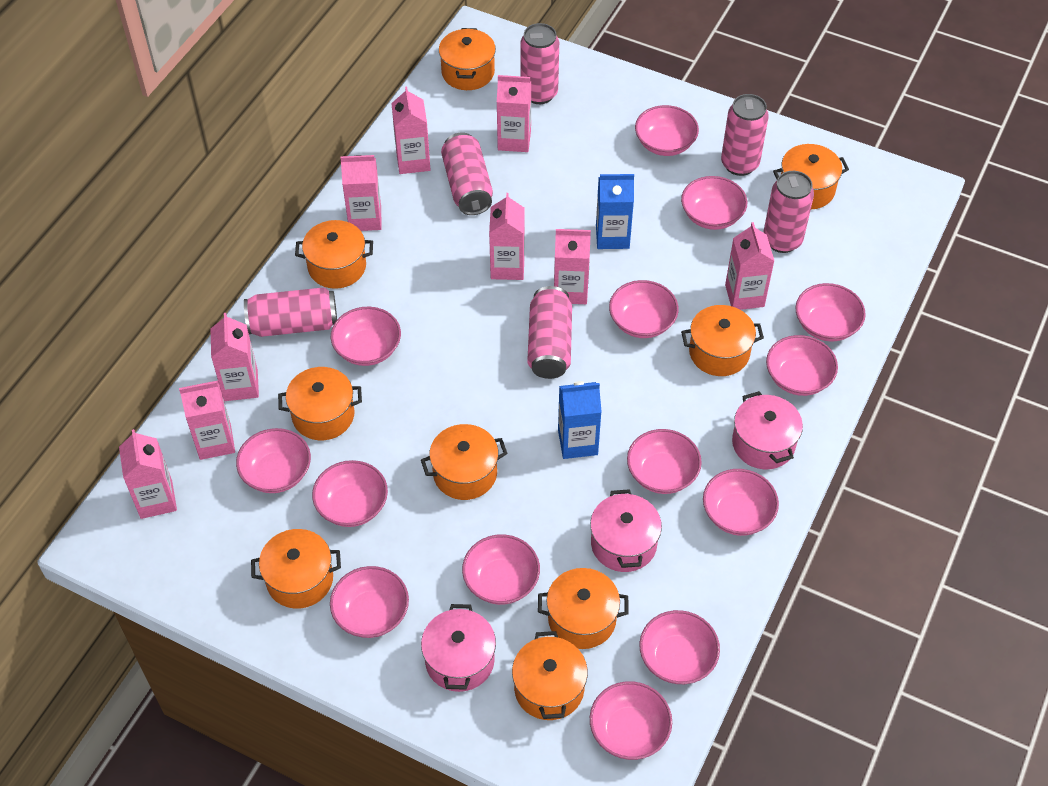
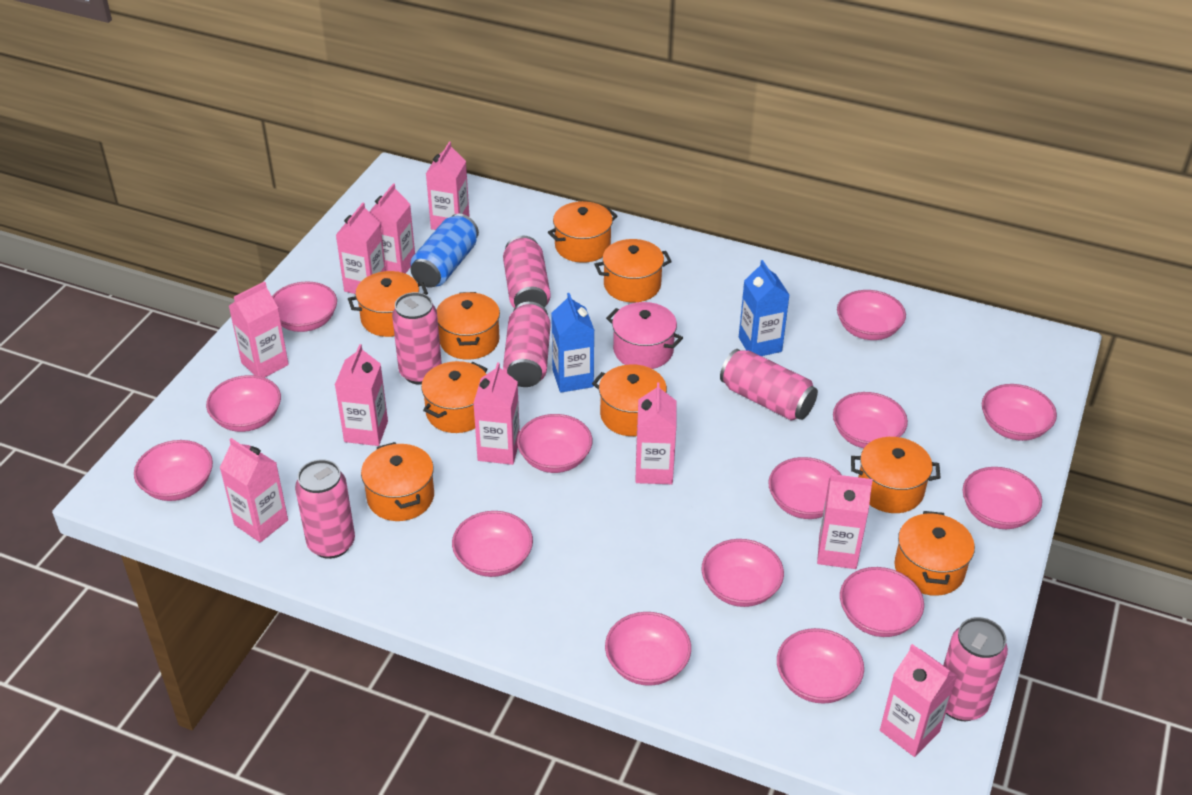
blue can: none = 0 -> [411,214,479,288] = 1
pink carton: [119,429,177,519] [179,381,235,460] [211,313,259,401] [340,155,382,231] [391,87,430,174] [489,193,525,280] [497,75,531,152] [554,229,591,304] [725,222,774,310] = 9 -> [219,438,288,543] [229,281,289,378] [335,344,388,446] [336,202,386,294] [369,183,415,274] [426,142,470,230] [473,362,520,465] [635,382,676,484] [817,474,873,569] [880,644,957,757] = 10
pink pot: [421,604,496,692] [590,489,662,572] [732,391,803,469] = 3 -> [606,302,683,369] = 1

